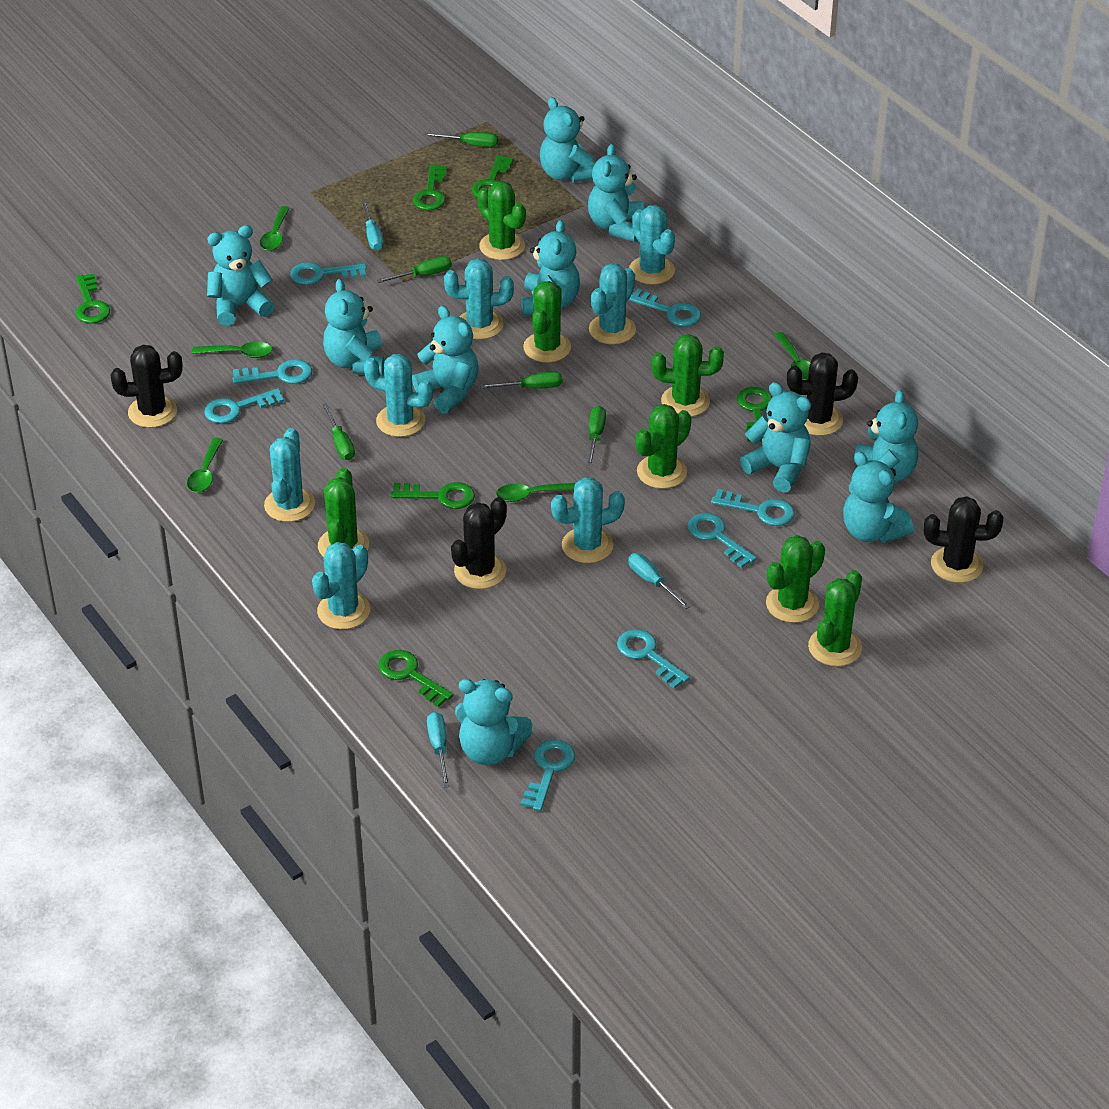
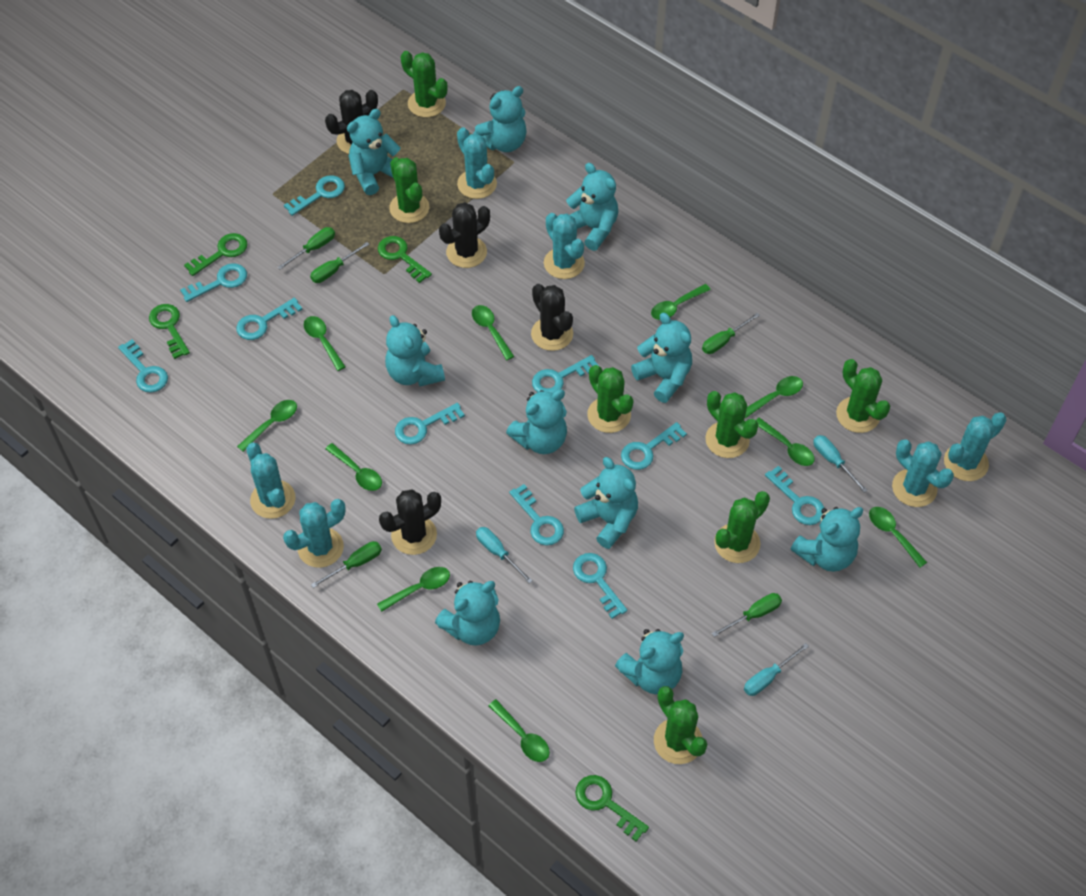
green key: [76,273,110,323] [378,650,453,707] [391,482,475,509] [413,165,447,210] [471,155,513,197] [737,387,772,442] = 6 -> [149,304,190,359] [184,233,248,276] [378,236,432,283] [575,775,649,842] = 4
green spoon: [187,438,223,493] [192,342,272,358] [260,206,290,251] [496,483,576,502] [774,332,810,380] = 5 -> [237,400,297,452] [304,316,346,371] [325,443,382,491] [377,567,450,612] [472,305,515,360] [488,699,550,762] [651,284,711,320] [745,376,803,418] [756,418,815,466] [869,507,927,568] = 10
turquoise cactus: [264,428,315,522] [312,542,370,630] [364,354,433,437] [444,258,514,340] [551,477,625,563] [589,263,636,345] [629,205,675,285] = 7 -> [246,443,295,519] [283,499,346,568] [457,127,497,199] [544,213,585,279] [892,440,954,507] [944,412,1007,481] = 6
turquoise key: [204,388,285,423] [232,359,312,384] [290,262,367,285] [521,739,575,811] [617,629,690,689] [628,289,701,327] [688,513,757,568] [711,489,795,526] = 8 -> [118,339,168,393] [180,263,247,302] [236,298,303,340] [284,175,345,216] [395,403,465,445] [509,484,564,546] [532,355,600,393] [573,553,627,619] [621,422,687,470] [765,466,824,525] = 10

